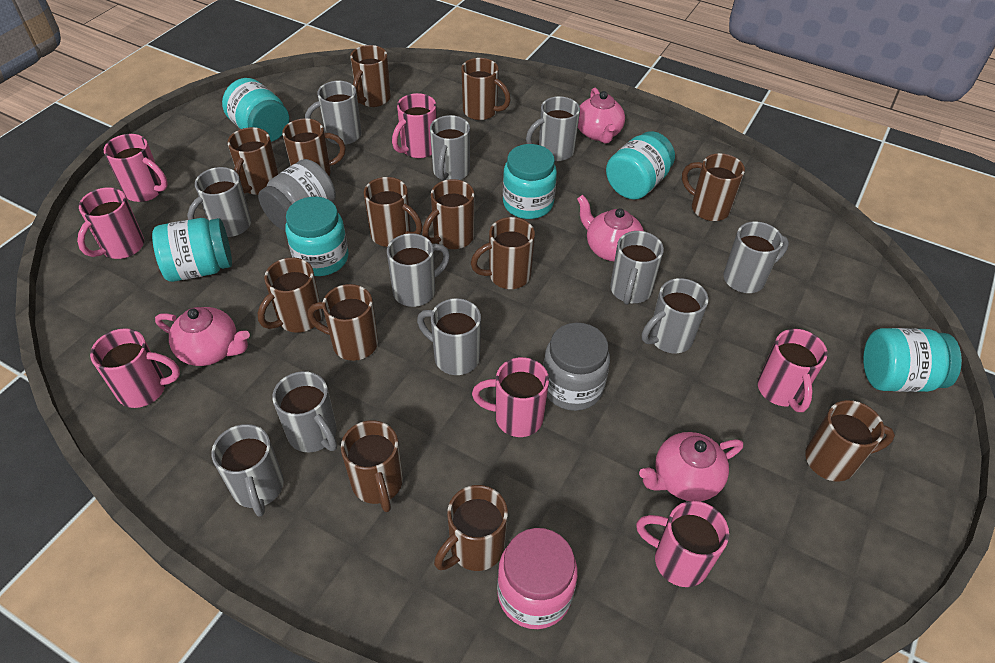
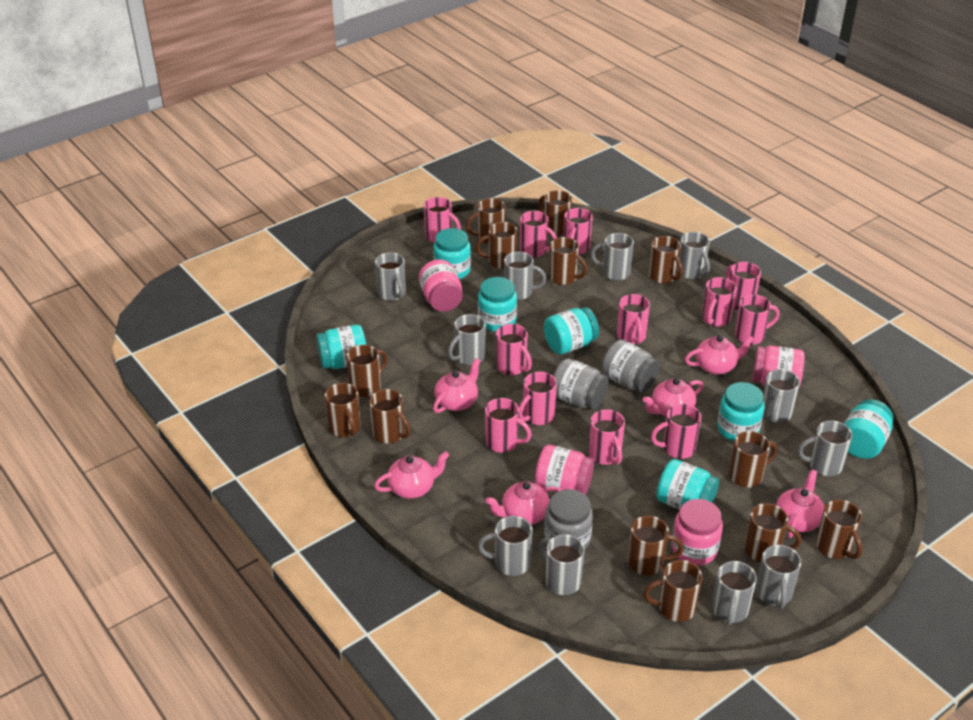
grey jar: [258,159,336,231] [543,323,610,411] = 2 -> [544,489,593,549] [553,358,609,410] [602,340,660,392] = 3
pink jar: [497,528,578,629] = 1 -> [419,260,463,312] [535,445,594,495] [671,499,723,565] [752,346,805,387] = 4
pink mug: [77,187,144,259] [90,328,180,408] [104,134,168,202] [392,93,437,158] [472,357,549,437] [636,501,729,587] [758,329,828,412] = 7 -> [424,197,461,243] [485,398,532,453] [496,324,532,375] [519,372,557,425] [520,211,557,257] [564,208,593,254] [589,409,625,465] [617,294,650,344] [651,404,701,459] [702,277,737,327] [726,262,761,310] [735,294,780,345] = 12
pink teapot: [155,307,250,366] [577,195,644,261] [578,88,625,143] [639,432,743,501] = 4 -> [374,451,449,499] [433,358,480,413] [485,481,562,525] [643,378,703,417] [685,335,754,375] [776,470,824,538] = 6
turquoise jar: [152,218,232,282] [222,78,289,142] [285,197,349,276] [503,144,557,219] [606,131,675,200] [863,328,962,392] = 6 -> [316,325,366,369] [433,228,471,279] [478,277,517,332] [544,307,599,355] [656,459,719,510] [717,382,765,441] [844,399,894,459] = 7

